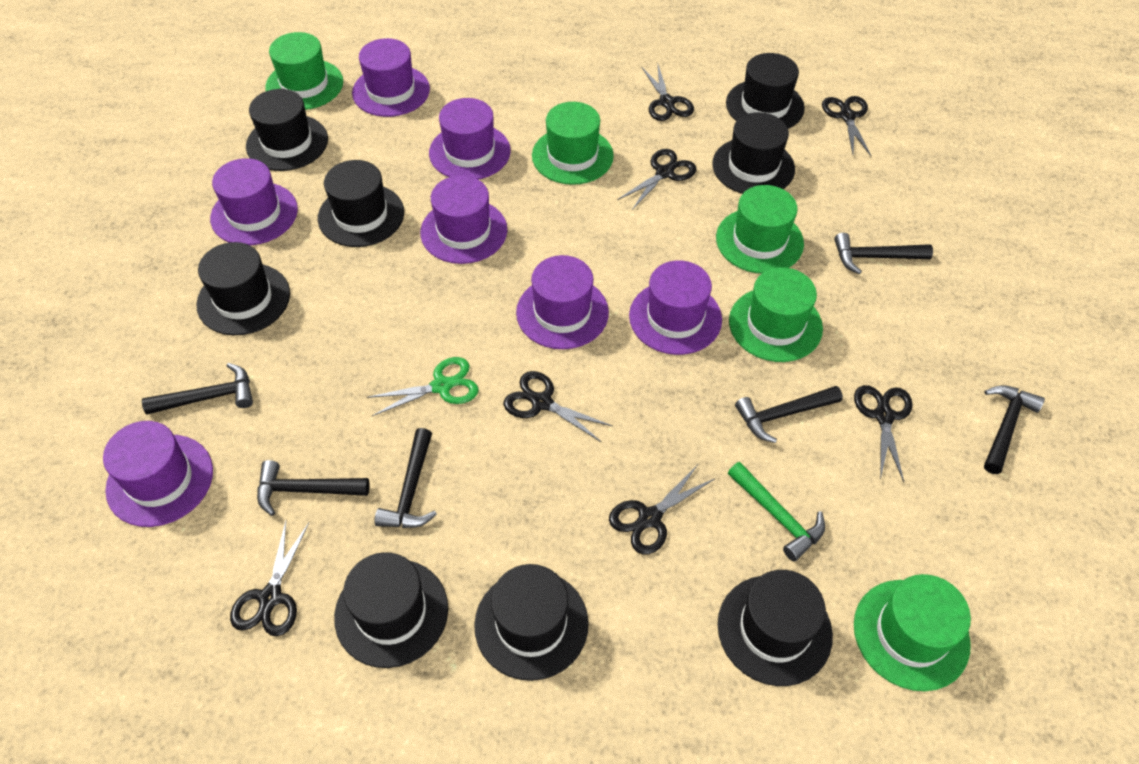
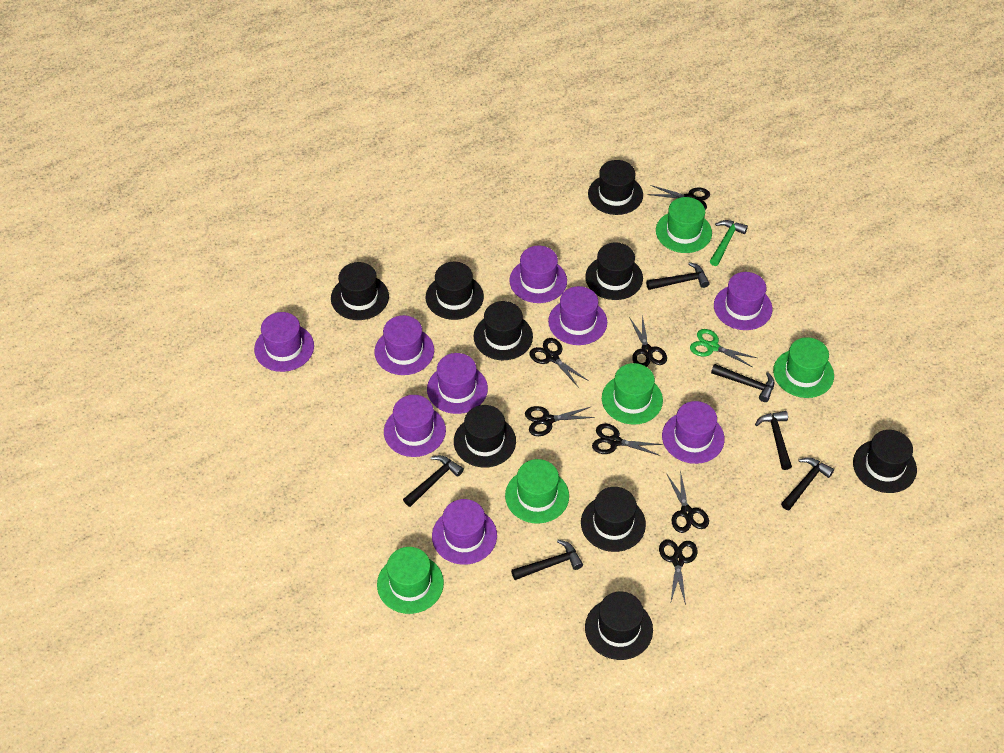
black hat: [196,242,290,335] [246,89,328,171] [318,160,404,247] [334,552,448,668] [474,564,589,681] [712,112,795,194] [717,570,833,686] [726,53,805,129] = 8 -> [331,262,389,320] [426,262,484,320] [454,405,516,468] [474,301,533,360] [581,487,646,552] [585,243,643,300] [585,592,653,660] [588,160,643,215] [853,430,917,493] = 9
purple hat: [103,421,213,527] [210,158,298,245] [352,38,430,117] [420,175,507,264] [429,98,511,180] [516,255,609,349] [629,260,722,355] = 7 -> [254,312,314,372] [374,315,434,375] [384,395,446,457] [427,353,488,414] [432,499,497,565] [509,246,567,303] [548,286,607,345] [662,401,725,464] [714,272,772,330] = 9

